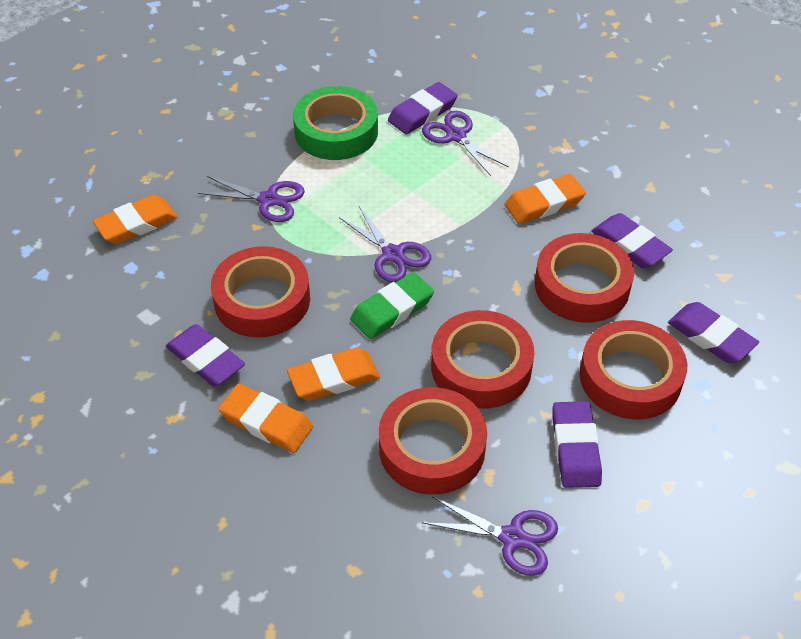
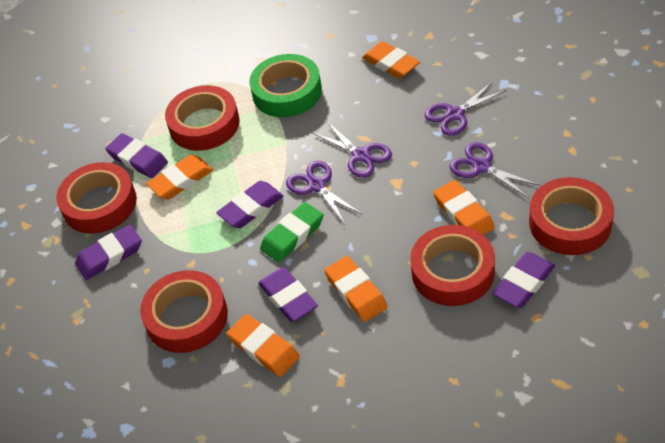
orange eraser: [93,195,178,244] [218,384,313,453] [287,348,380,401] [504,174,586,224] = 4 -> [146,155,213,199] [227,314,300,377] [324,256,388,322] [362,41,420,79] [433,180,495,235] = 5

